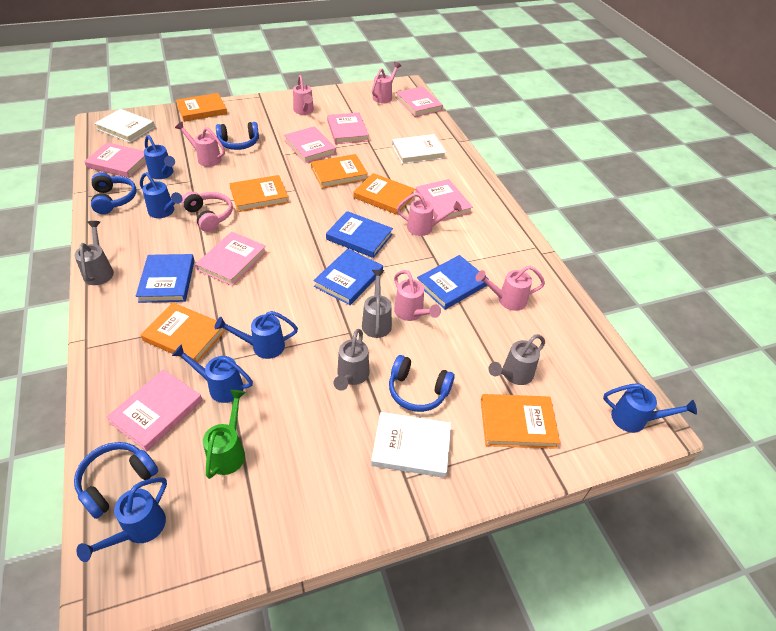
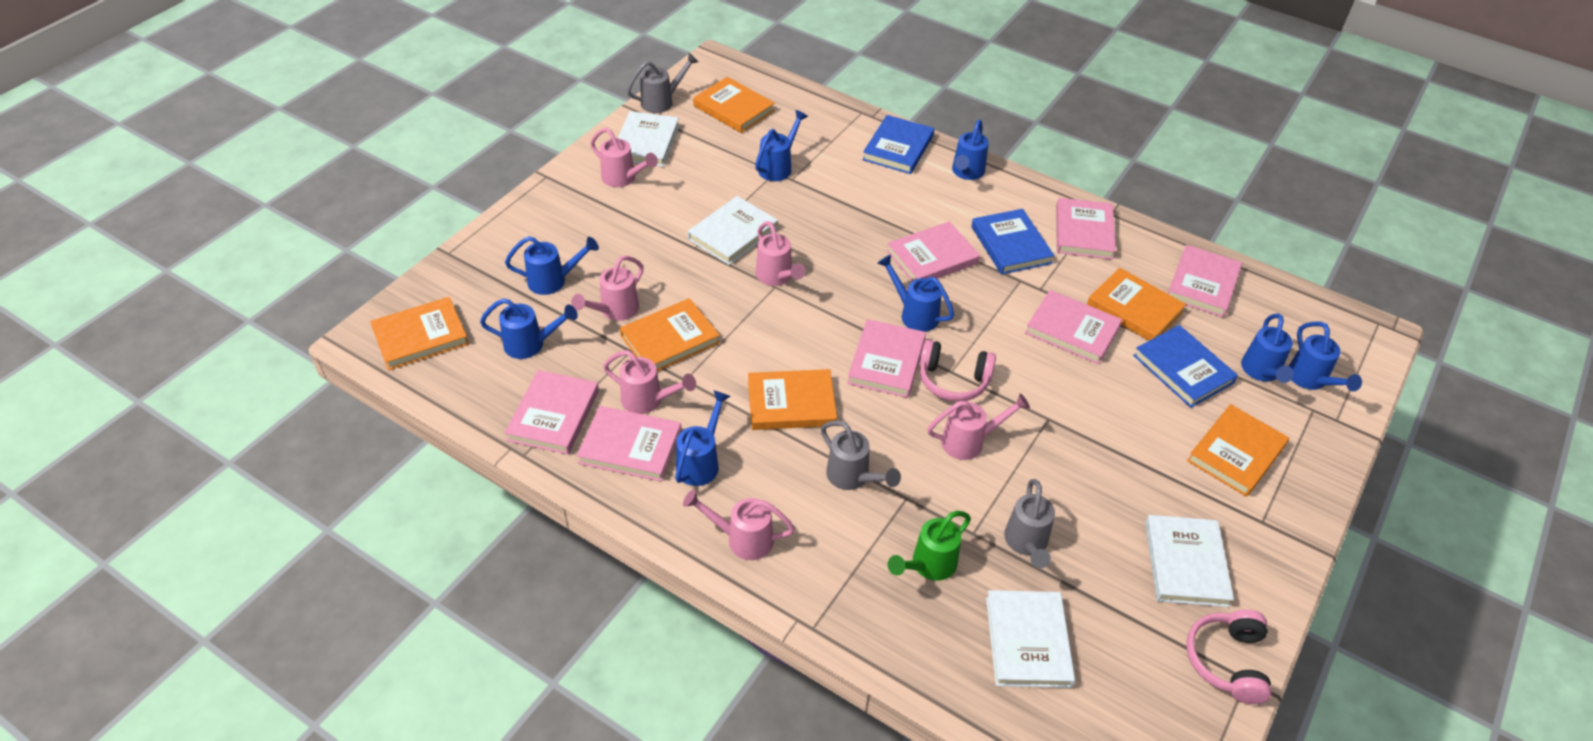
blue book: [136,254,195,303] [313,249,383,305] [326,211,393,258] [417,255,489,310] = 4 -> [862,115,934,174] [971,209,1055,275] [1133,325,1238,408] = 3
blue headphones: [74,442,158,519] [91,173,137,214] [216,122,259,150] [389,355,455,412] = 4 -> none = 0
blue watering can: [77,477,167,562] [140,172,183,218] [144,135,175,179] [172,344,253,403] [215,311,298,359] [603,383,697,433] = 6 -> [480,298,578,359] [505,237,599,295] [675,390,730,486] [755,110,808,181] [877,254,954,332] [952,120,989,180] [1241,314,1294,383] [1289,322,1362,391] = 8
grey watering can: [74,221,114,285] [333,329,370,391] [362,270,392,338] [488,334,545,385] = 4 -> [627,53,699,113] [821,420,901,490] [1004,479,1055,568] = 3
pink headphones: [182,191,233,232] = 1 -> [919,340,996,402] [1186,609,1272,704] = 2
white book: [94,109,155,143] [371,412,451,478] [392,134,446,164] = 3 -> [617,111,679,167] [688,196,778,265] [986,590,1075,688] [1145,515,1234,607] = 4

